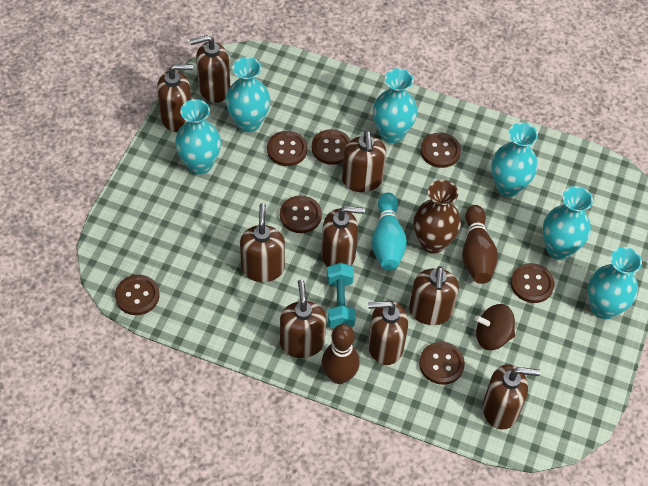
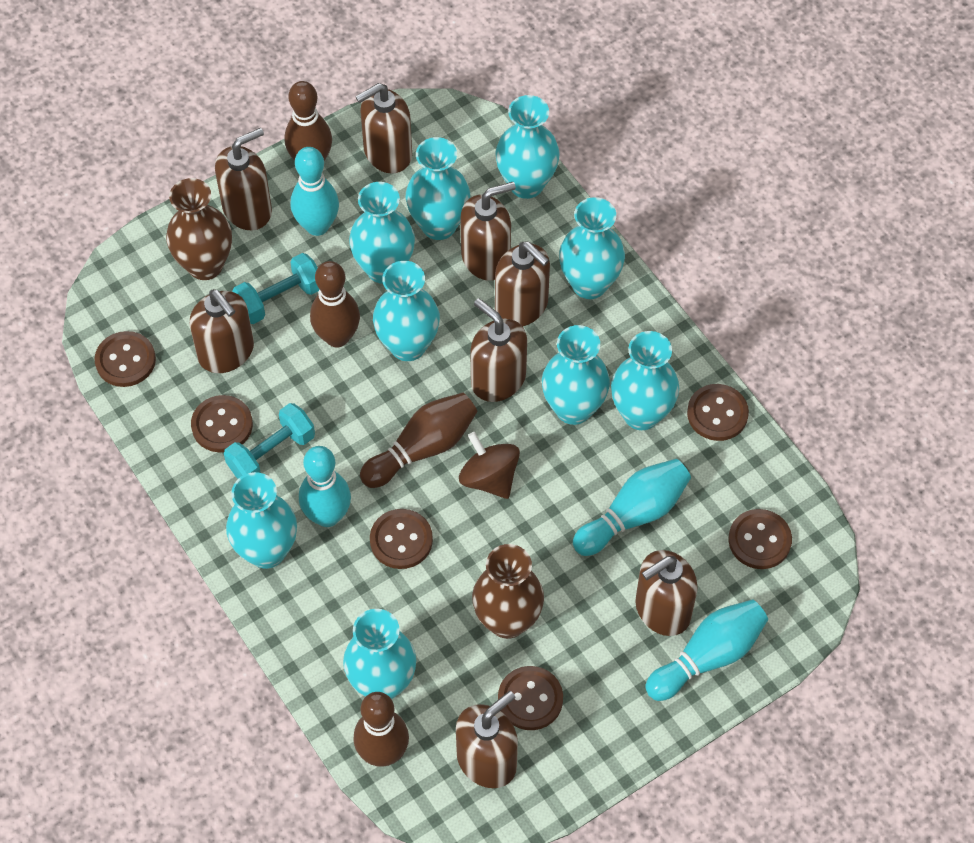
brown bowling pin: [322,324,360,384] [462,205,498,284] = 2 -> [285,81,332,161] [310,261,360,347] [353,692,409,767] [360,393,477,488] = 4
brown button: [115,275,159,315] [267,131,308,166] [280,195,322,233] [312,129,351,165] [419,342,465,385] [420,132,461,168] [511,263,555,303] = 7 -> [95,331,156,387] [191,395,253,452] [370,509,433,569] [498,666,563,730] [687,384,749,441] [728,509,792,569] = 6
brown soap dispenser: [157,64,193,132] [190,35,230,103] [240,203,285,282] [280,280,326,358] [321,206,365,267] [342,131,386,192] [368,301,408,365] [409,266,459,325] [483,364,540,430] = 9 -> [189,289,254,373] [215,128,272,230] [355,83,412,173] [456,691,518,788] [461,182,516,281] [470,298,527,402] [495,242,550,326] [635,550,698,636] = 8
brown vase: [414,180,461,254] = 1 -> [166,178,232,280] [472,544,544,639] = 2
turquoise bowling pin: [371,192,407,271] = 1 -> [291,147,339,236] [299,446,351,527] [573,459,691,556] [645,599,768,701] = 4
turquoise dumbbell: [327,262,356,328] = 1 -> [224,403,315,479] [232,253,320,324] = 2
turquoise vase: [175,99,221,175] [226,57,270,132] [373,68,417,143] [491,123,538,197] [542,186,593,260] [588,247,642,319] = 6 -> [226,472,297,569] [343,609,416,699] [349,182,415,284] [373,261,440,361] [406,137,470,240] [495,95,560,199] [542,325,610,425] [559,197,625,299] [611,331,679,430] = 9

